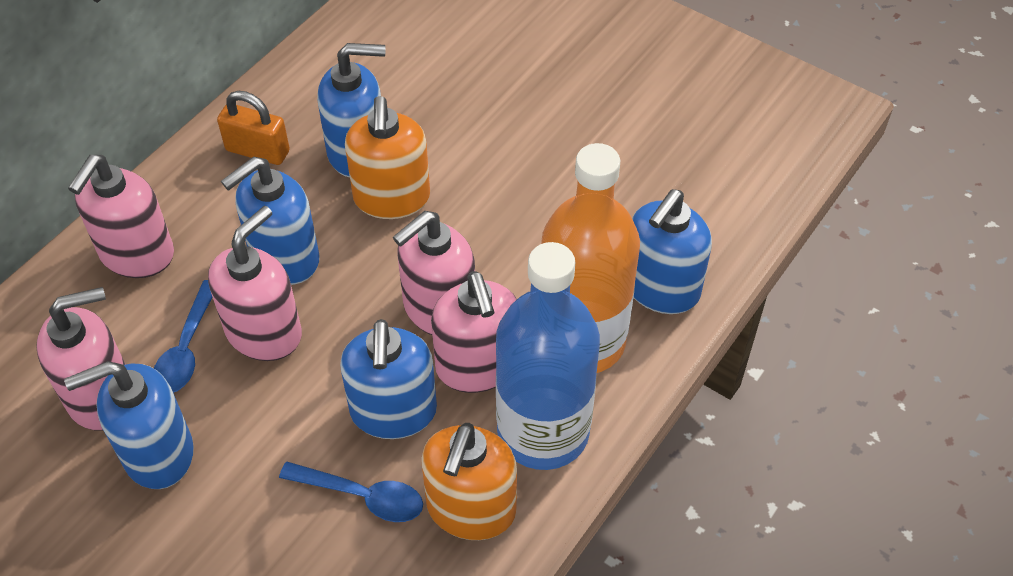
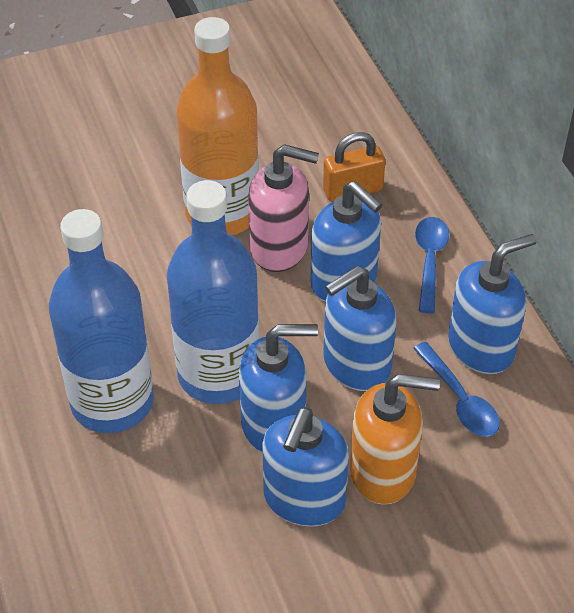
blue bottle: [496,242,600,470] = 1 -> [49,209,154,433] [167,180,259,404] = 2
orange soap dispenser: [345,96,430,219] [421,423,517,540] = 2 -> [350,374,440,505] = 1
pink soap dispenser: [36,287,126,431] [68,155,174,278] [208,206,302,361] [393,211,475,335] [431,271,517,393] = 5 -> [248,144,319,272] = 1

